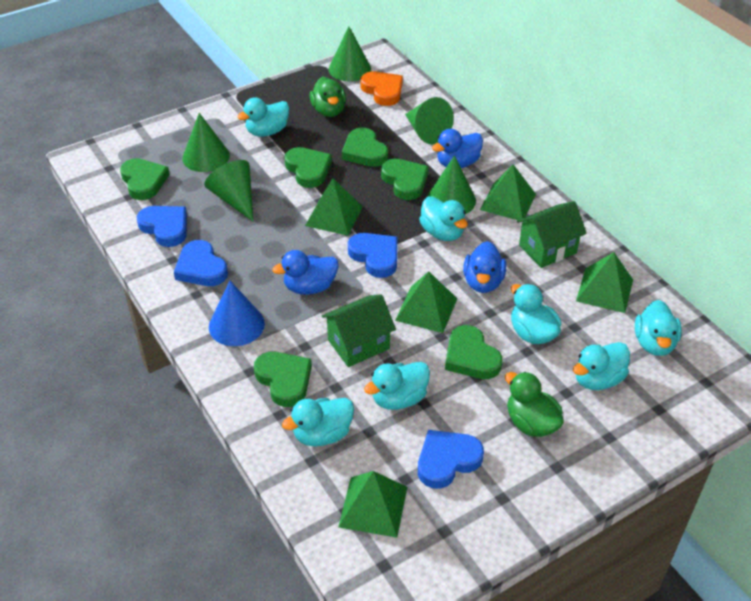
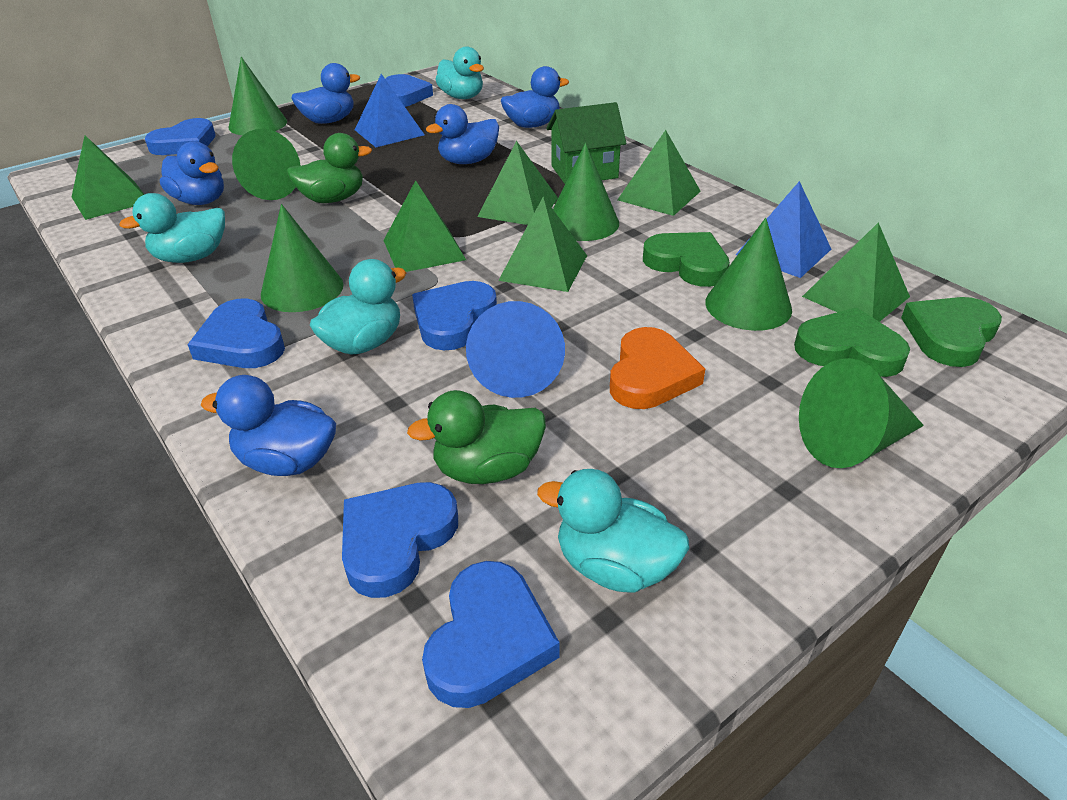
blue duck: [272,250,339,295] [432,129,483,168] [463,241,506,293] = 3 -> [160,141,224,205] [201,375,336,476] [291,63,360,124] [426,104,499,164] [501,66,569,128] = 5
blue heart: [137,206,187,247] [174,240,228,286] [348,233,398,278] [418,430,484,489] = 4 -> [145,118,215,155] [187,299,285,368] [342,482,458,598] [385,74,433,107] [412,281,497,350] [422,561,560,708] = 6
blue pyramid: none = 0 -> [355,74,424,147] [736,181,831,278] = 2
green cone: [182,113,230,172] [205,160,253,221] [329,26,371,81] [405,97,454,144] [428,155,476,214] = 5 -> [229,57,287,135] [232,129,301,200] [261,204,344,312] [553,143,619,241] [705,218,792,331] [799,358,924,468] = 6
green heart: [120,158,170,200] [254,352,312,407] [284,147,332,188] [342,128,388,167] [381,159,429,200] [445,325,502,379] = 6 -> [643,232,730,287] [794,307,910,377] [901,297,1002,367] = 3
green house: [322,294,396,367] [517,201,587,268] = 2 -> [546,102,626,184] = 1
green pyramid: [305,178,363,236] [338,471,407,538] [395,271,458,333] [480,164,536,220] [576,252,633,313] = 5 -> [72,135,145,220] [383,180,466,272] [477,141,558,225] [498,197,587,292] [617,130,701,216] [802,222,910,322] = 6
turquoise duck: [237,97,289,137] [282,398,354,446] [364,362,430,410] [419,196,468,241] [511,284,561,344] [573,342,630,390] [635,300,682,356] = 7 -> [119,193,225,263] [310,259,406,354] [436,47,484,99] [537,469,690,593] = 4

